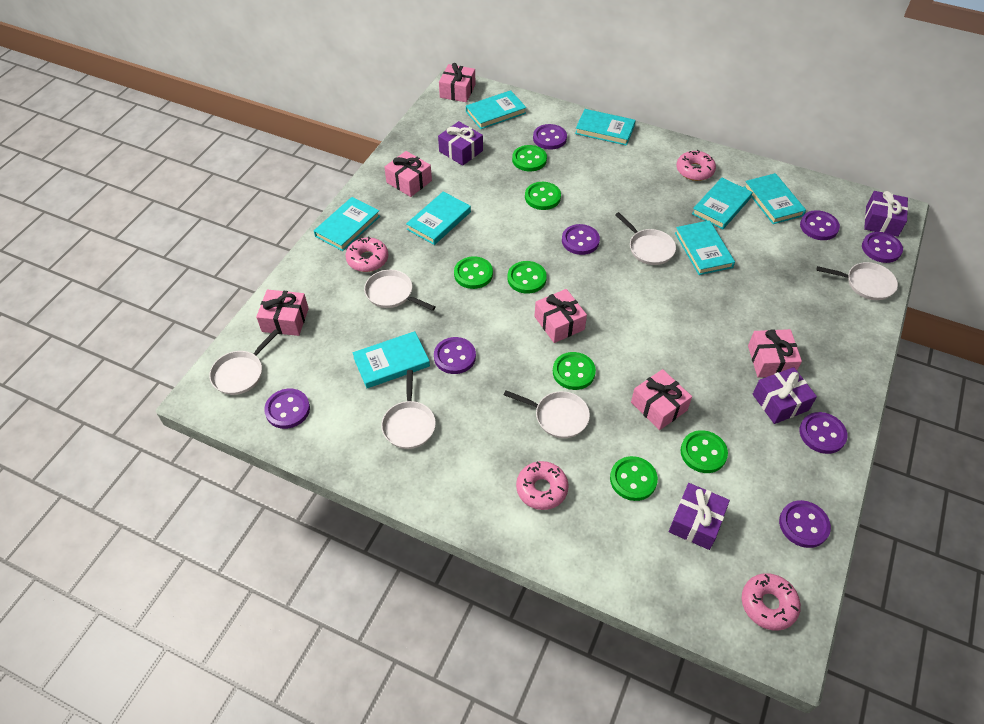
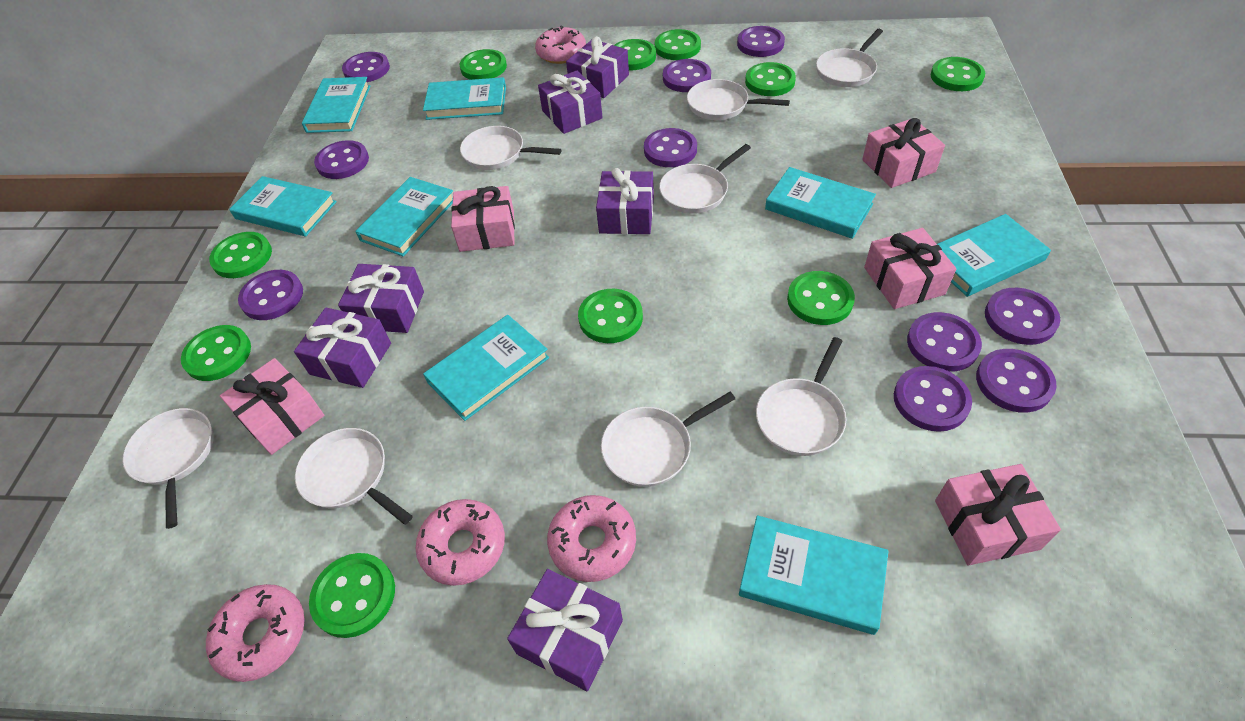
green button: [454,256,493,289] [507,261,547,294] [512,145,547,172] [525,182,561,210] [553,352,596,390] [610,456,658,501] [681,430,728,473] = 7 -> [181,325,251,381] [209,232,272,278] [309,553,395,638] [460,49,507,80] [578,289,643,343] [614,39,656,70] [655,29,701,60] [745,62,796,96] [787,271,855,325] [931,57,985,91] = 10
pink gift: [256,290,309,336] [384,151,432,197] [439,63,476,102] [535,289,587,343] [631,369,692,430] [748,329,802,378] = 6 -> [220,358,324,455] [451,186,515,252] [862,118,945,188] [864,228,956,309] [935,464,1061,566] = 5
purple button: [264,389,310,429] [434,337,476,374] [533,124,567,150] [562,224,600,255] [779,500,831,548] [799,412,848,454] [800,210,840,240] [862,232,903,263] = 8 -> [238,270,303,320] [314,140,369,179] [342,52,390,82] [644,128,697,167] [663,59,711,92] [737,26,785,57] [894,366,972,432] [907,312,982,372] [976,349,1057,413] [985,288,1060,345] = 10
purple gift: [438,121,483,166] [669,483,730,550] [753,367,817,424] [864,191,908,237] = 4 -> [294,308,391,388] [338,264,424,333] [507,569,623,691] [538,71,603,134] [566,36,629,98] [596,168,654,234] = 6
white pan: [209,329,279,395] [364,270,436,311] [381,370,436,449] [504,390,590,438] [615,212,676,265] [816,262,898,300] = 6 -> [122,408,213,529] [295,428,413,525] [460,126,561,170] [601,392,735,487] [659,144,751,214] [687,79,790,120] [756,337,846,456] [816,29,883,87] = 8

